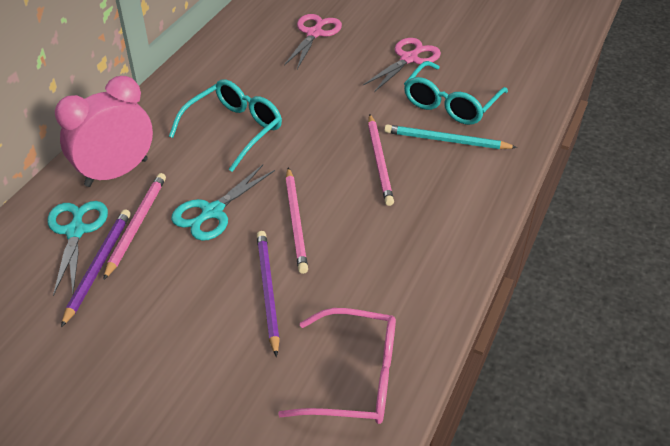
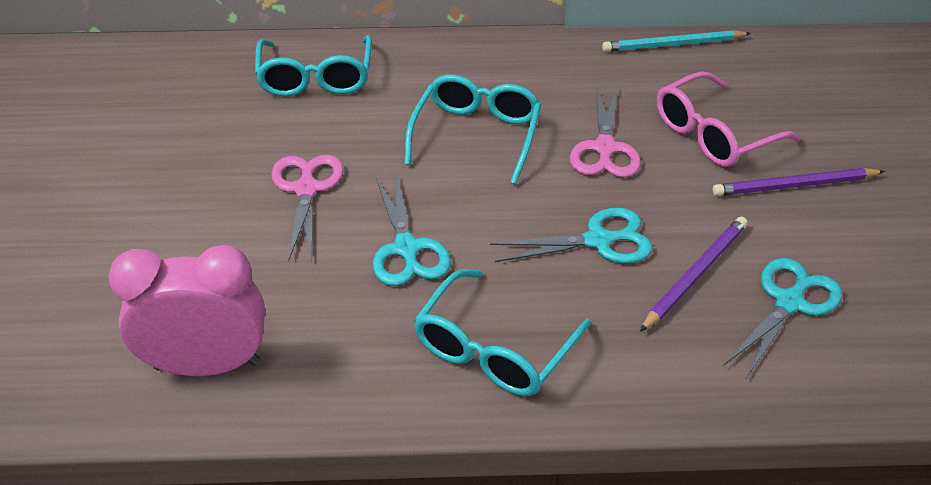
pink pencil: [103,173,166,280] [285,167,308,274] [368,114,394,206] = 3 -> none = 0
turquoise glasses: [169,79,282,172] [404,61,508,125] = 2 -> [255,35,372,97] [404,74,541,185] [413,269,591,396] = 3
turquoise scissors: [48,201,108,296] [171,165,275,241] = 2 -> [373,173,451,286] [490,208,653,263] [723,258,842,378] = 3

